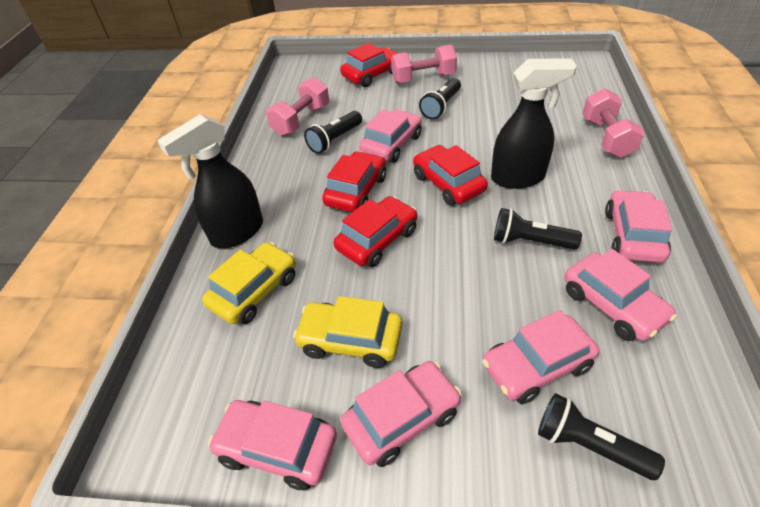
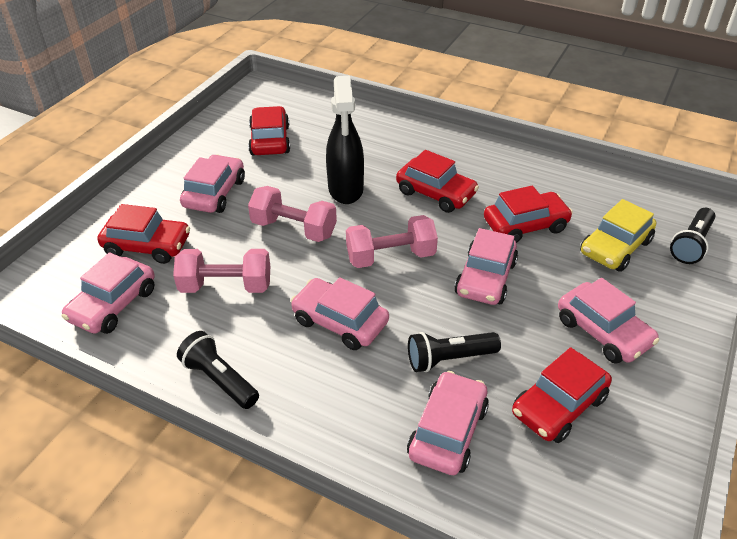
black flashlight: [304,111,362,154] [419,78,461,119] [494,208,582,250] [538,393,665,480] = 4 -> [177,331,259,409] [408,332,501,372] [670,208,715,264] = 3
black spray bottle: [157,114,263,248] [491,58,577,189] = 2 -> [326,76,364,204] = 1
red car: [322,151,386,213] [334,196,417,267] [340,43,398,87] [413,145,488,206] = 4 -> [97,204,190,264] [248,106,290,155] [396,150,479,213] [484,186,573,243] [512,347,612,443] = 5
yellow car: [202,242,296,324] [293,296,403,368] = 2 -> [580,199,656,272] = 1

